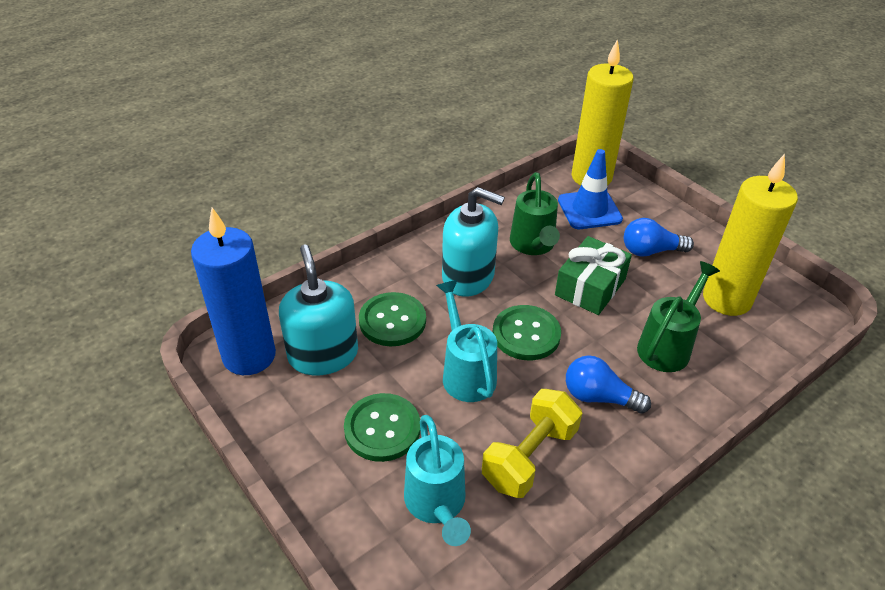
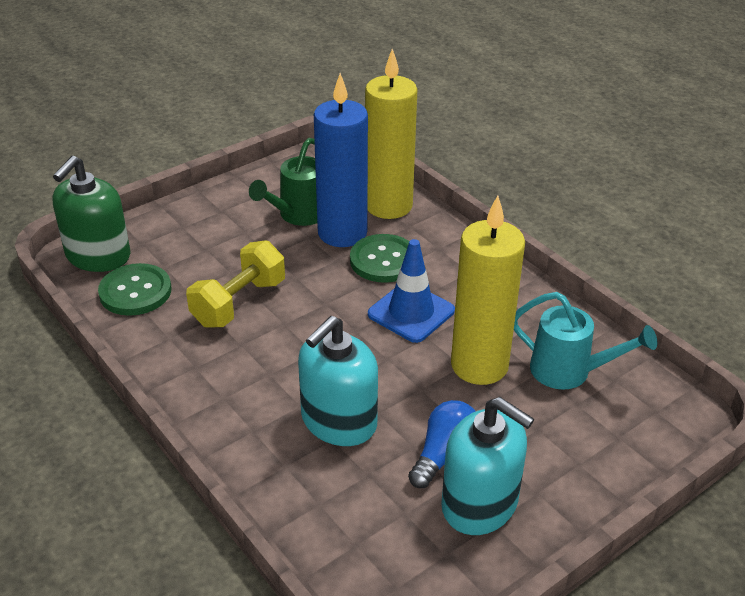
blue light bulb: [566,355,651,413] [624,218,694,257] = 2 -> [408,400,476,488] = 1
green button: [344,393,420,462] [359,292,426,346] [493,305,561,360] = 3 -> [98,263,171,316] [350,234,409,283] = 2
green gift: [555,236,632,315] = 1 -> none = 0
green soap dispenser: none = 0 -> [52,156,131,272] = 1
green watering can: [510,172,560,255] [637,261,720,372] = 2 -> [249,138,317,226] = 1
turquoise watering can: [404,415,471,546] [436,280,497,402] = 2 -> [514,292,657,390] = 1

